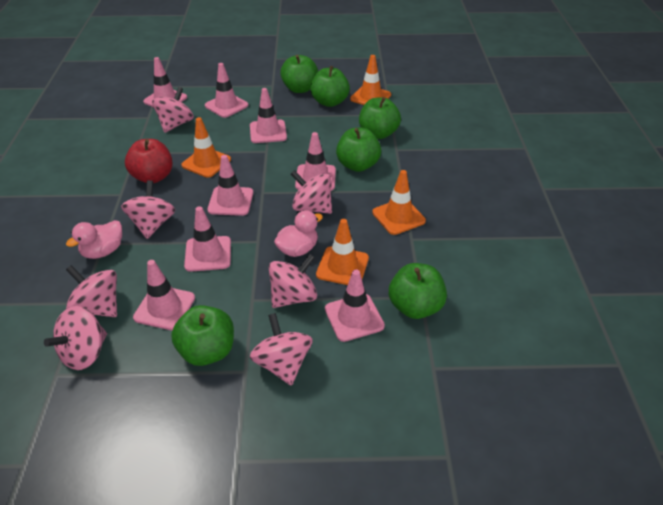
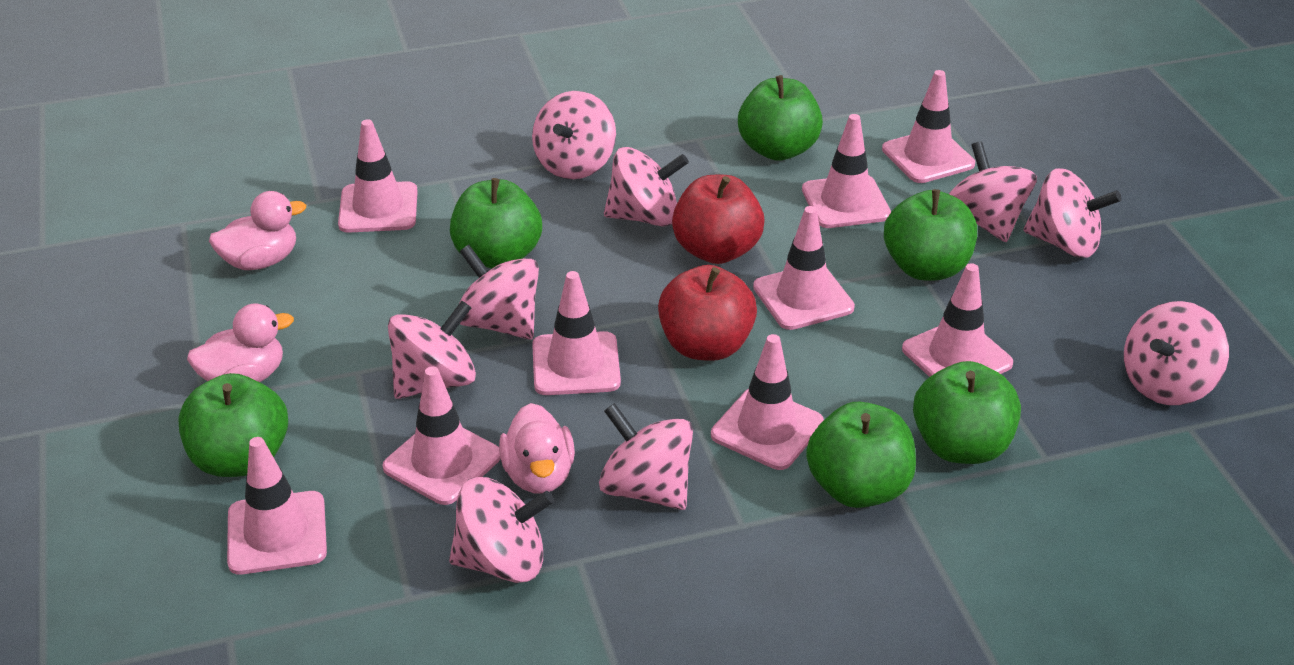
orange traffic cone: [181,117,231,178] [316,219,369,285] [350,55,391,105] [372,170,426,235] = 4 -> none = 0
pink duck: [66,220,122,259] [274,210,323,257] = 2 -> [187,304,294,382] [209,191,306,270] [499,403,575,494] = 3
pink spinning top: [44,306,107,370] [66,265,117,317] [121,180,175,239] [152,87,194,133] [250,313,313,386] [269,254,317,308] [291,170,332,214] = 7 -> [388,301,476,399] [449,477,554,583] [459,245,539,340] [532,91,616,179] [599,403,693,510] [604,147,689,226] [949,141,1037,242] [1024,168,1122,258] [1124,301,1229,405] = 9
pink traffic cone: [133,260,195,330] [143,57,187,107] [184,206,231,272] [205,63,248,118] [207,155,253,216] [250,88,287,143] [295,132,336,191] [325,270,385,342] = 8 -> [227,437,327,575] [338,119,418,233] [382,366,501,505] [532,271,621,395] [711,334,824,470] [753,206,855,330] [802,114,891,228] [882,70,975,183] [902,263,1013,377] = 9
red apple: [125,139,173,183] = 1 -> [658,265,757,361] [672,175,765,264] = 2

